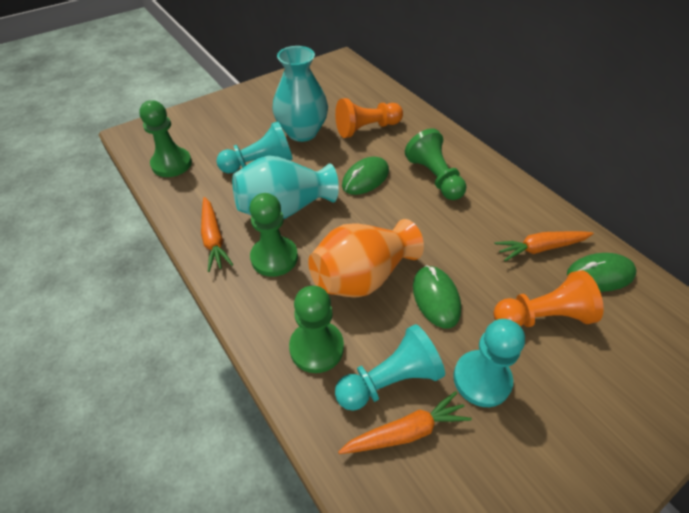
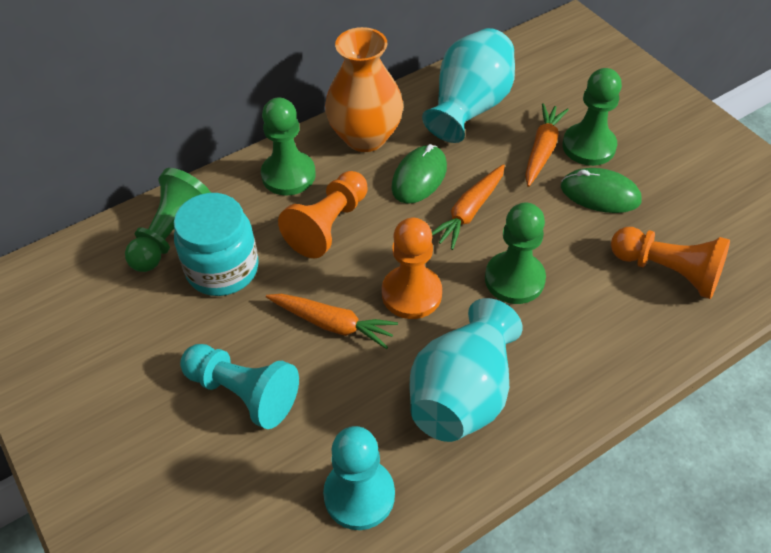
green mouse: [342,157,389,195] [413,265,461,328] [567,253,636,292] = 3 -> [391,144,447,204] [561,168,642,213] = 2
orange pawn: [335,98,403,138] [494,270,604,327] = 2 -> [278,171,368,258] [382,218,442,319] [611,227,730,299] = 3
turquoise jar: none = 0 -> [174,193,259,296] = 1
turquoise pawn: [216,121,293,173] [335,324,445,411] [453,319,525,407] = 3 -> [180,344,299,429] [323,426,395,530] = 2

